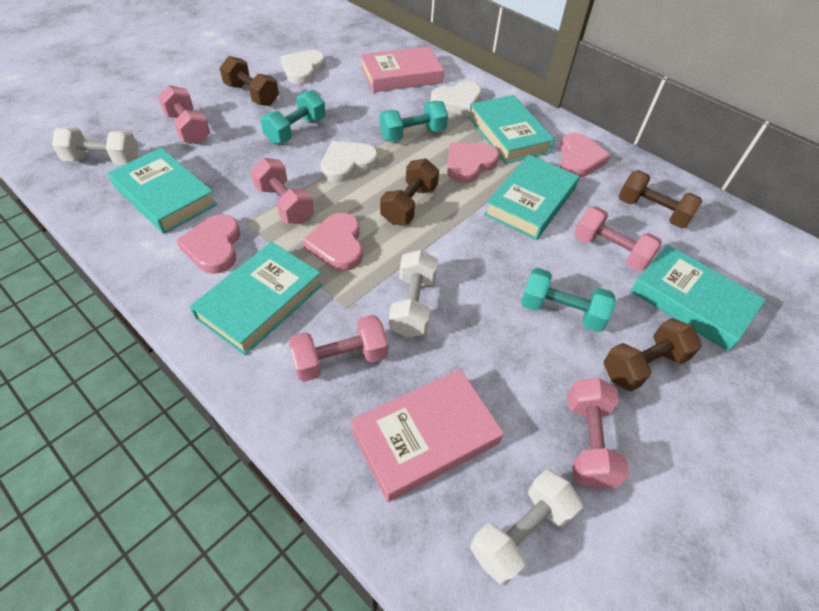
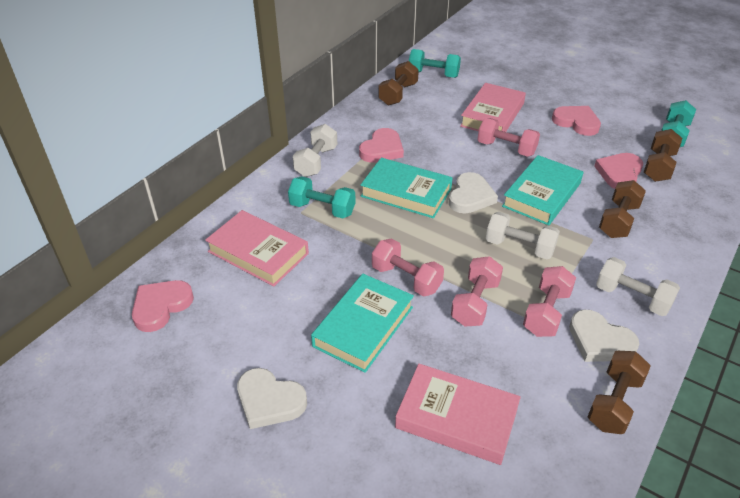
pink book: [350,369,504,502] [361,46,444,92] = 2 -> [205,210,309,287] [395,364,521,465] [460,83,526,132] = 3
pink dumbbell: [158,85,210,144] [251,158,314,224] [288,315,388,382] [567,378,629,489] [574,206,662,271] = 5 -> [372,238,444,297] [451,256,503,327] [477,118,540,157] [523,266,576,337] = 4
turquoise book: [108,148,217,234] [190,242,322,356] [468,95,555,164] [484,155,579,240] [631,245,766,351] = 5 -> [311,274,414,373] [360,158,453,218] [502,155,583,225] = 3

